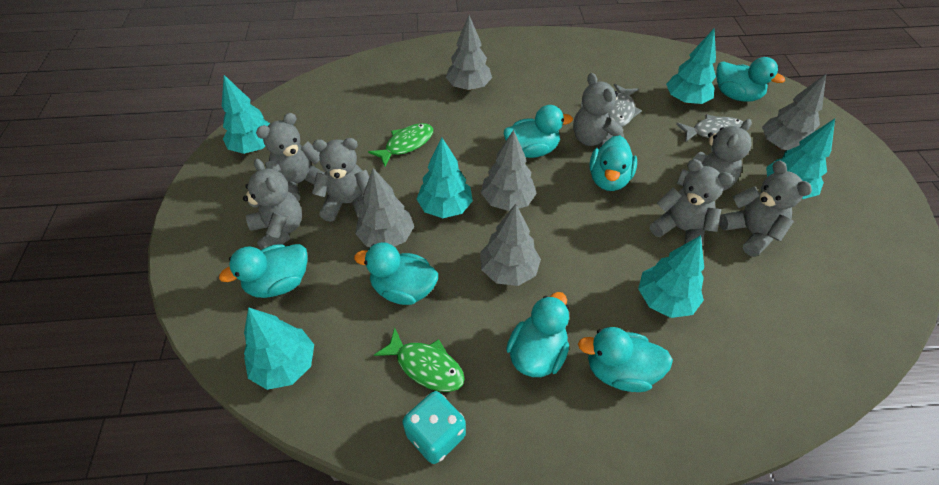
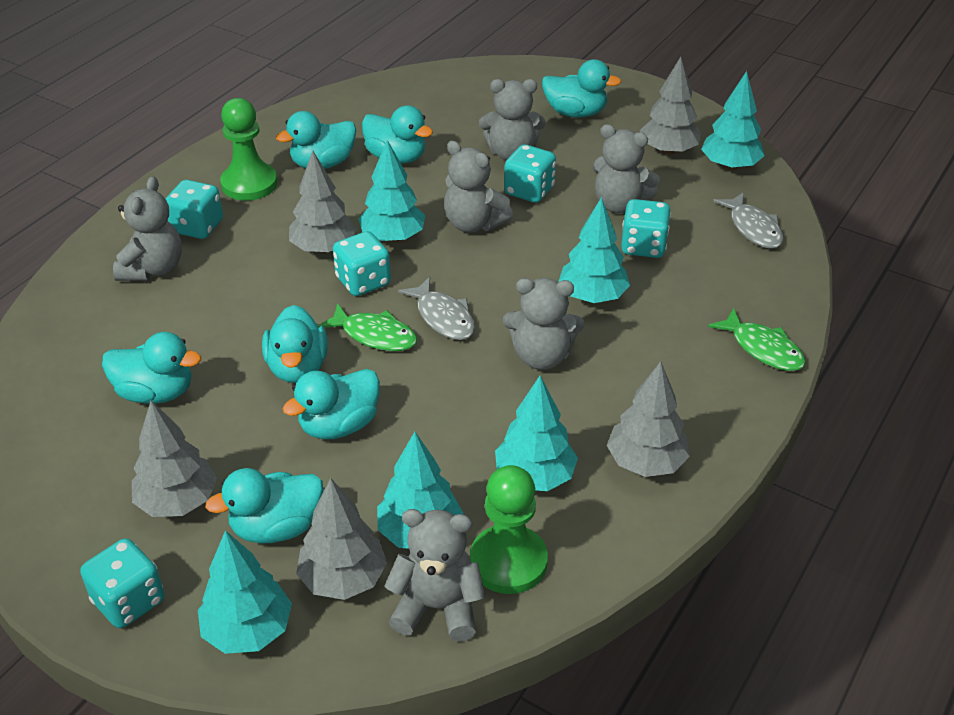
green pawn: none = 0 -> [220,98,278,201] [470,465,548,594] = 2
grey teddy bear: [243,159,302,250] [256,113,325,202] [312,138,369,222] [573,73,624,148] [650,159,733,246] [677,119,752,191] [719,161,812,257] = 7 -> [113,176,182,281] [384,509,485,642] [444,141,513,232] [479,79,546,160] [503,278,585,370] [592,124,660,213] = 6
turquoise dice: [402,391,466,464] = 1 -> [80,538,164,628] [166,180,223,239] [333,231,391,296] [504,144,556,203] [621,199,671,258] = 5

